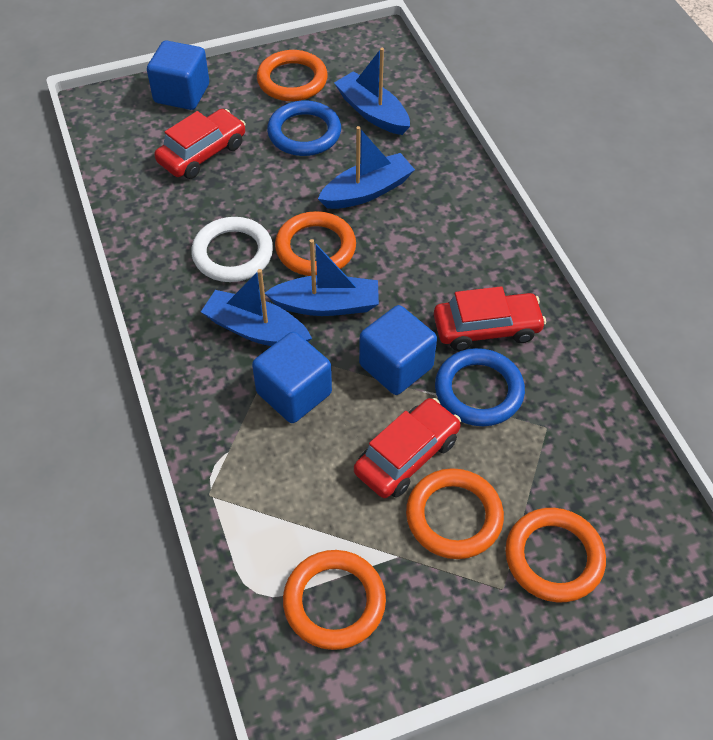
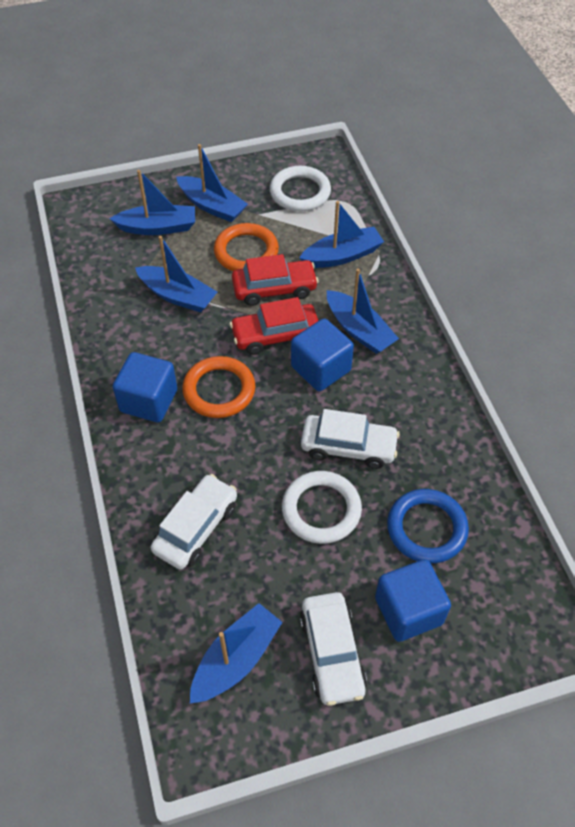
blue boat: [201,269,312,346] [265,239,379,316] [318,126,415,209] [334,48,410,135] = 4 -> [110,170,195,235] [135,236,217,312] [176,144,248,222] [190,603,283,703] [299,201,384,268] [327,269,399,354] = 6
blue ring: [267,101,341,156] [435,348,525,426] = 2 -> [387,489,469,564] = 1
orange ring: [257,50,328,101] [275,211,356,276] [283,550,386,650] [406,468,504,559] [505,508,606,602] = 5 -> [182,356,255,418] [214,223,279,271] = 2
red car: [155,109,246,179] [354,398,461,498] [434,286,546,351] = 3 -> [230,297,318,355] [232,254,319,306] = 2
white car: none = 0 -> [151,474,237,570] [300,592,367,706] [301,409,400,469] = 3
white ring: [191,217,273,282] = 1 -> [270,166,331,211] [282,471,362,544] = 2

